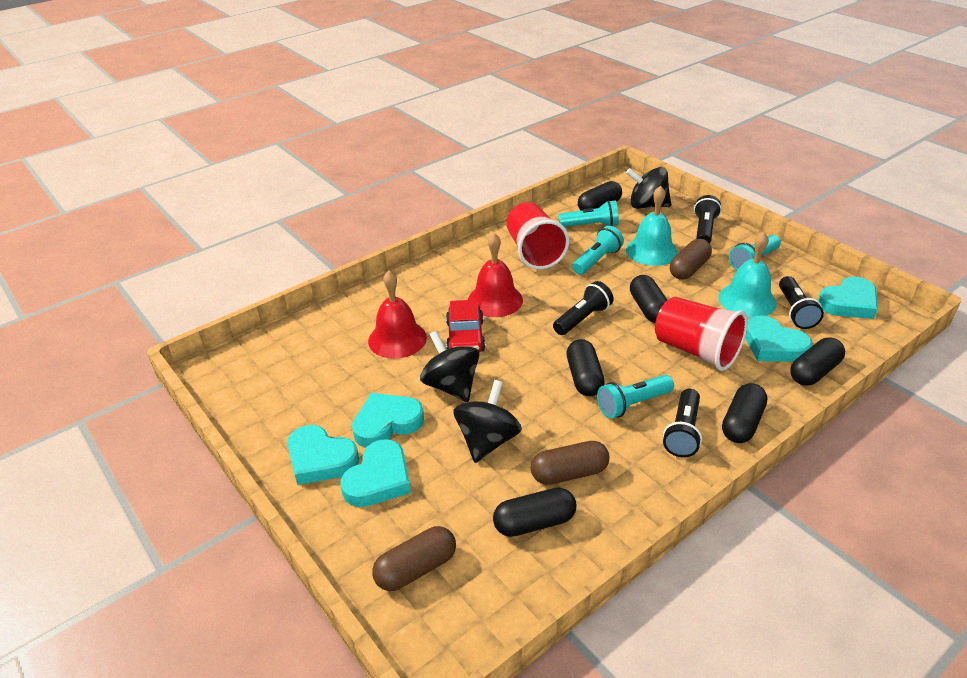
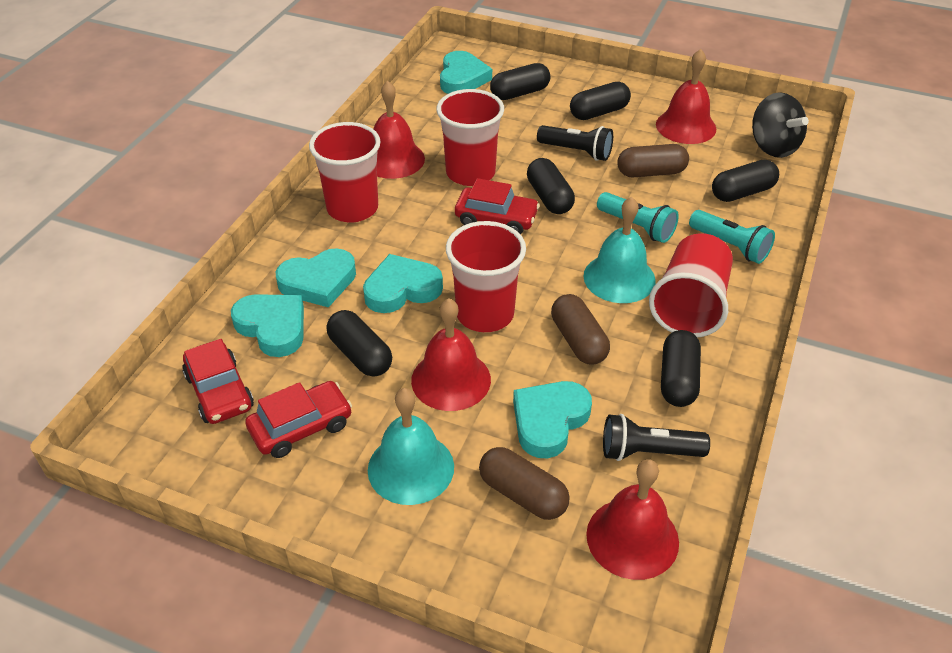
black flashlight: [553,281,614,335] [663,389,702,458] [694,195,722,243] [779,276,824,329] = 4 -> [537,125,613,161] [603,414,710,461] = 2
black spinning top: [420,331,479,402] [453,380,522,463] [626,167,672,209] = 3 -> [752,92,809,158] = 1
red bell: [368,270,427,359] [468,233,523,317] = 2 -> [373,81,425,179] [411,298,491,411] [586,459,679,580] [656,49,716,144] = 4
red car: [446,300,485,352] = 1 -> [182,339,254,424] [245,381,352,458] [455,178,540,234] = 3
red cup: [506,202,569,269] [655,297,748,371] = 2 -> [309,122,381,223] [436,89,504,186] [446,221,526,332] [649,233,733,337] = 4
turquoise flashlight: [558,200,619,227] [572,226,624,275] [597,375,674,418] [729,235,781,270] = 4 -> [597,192,679,243] [689,210,775,264] = 2

